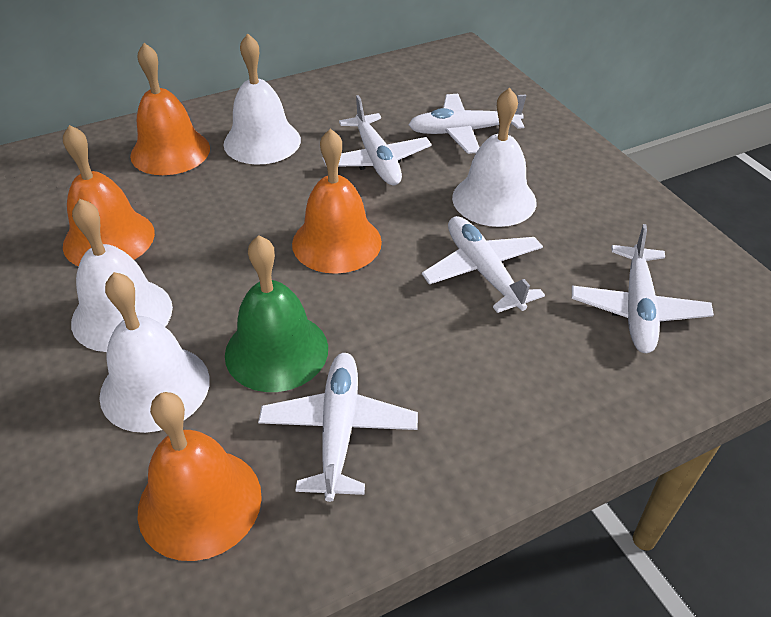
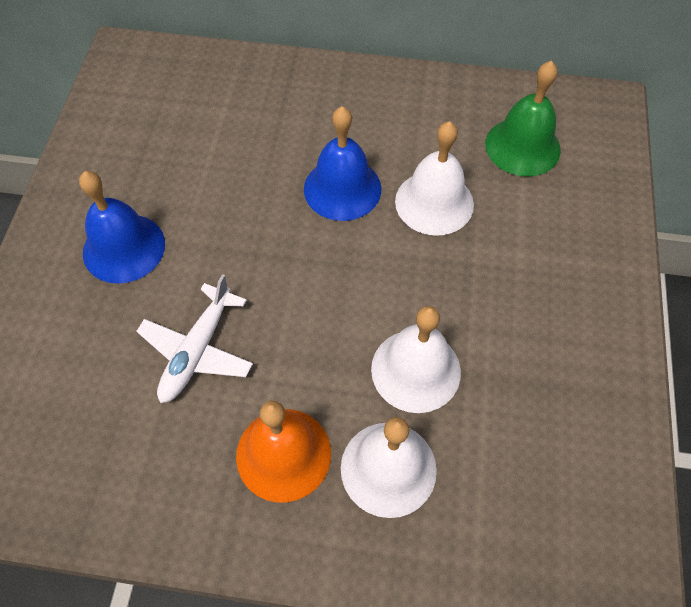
blue bell: none = 0 -> [79,171,165,284] [304,106,381,221] = 2
orange bell: [63,125,155,266] [130,43,210,175] [138,392,262,561] [292,129,382,274] = 4 -> [236,401,331,502] = 1
white bell: [71,199,173,352] [99,272,210,433] [224,33,301,165] [452,88,537,227] = 4 -> [341,417,437,518] [371,306,461,413] [395,121,474,236] = 3
white plane: [258,353,418,502] [322,95,432,186] [408,94,526,154] [422,216,545,313] [572,224,714,353] = 5 -> [136,274,253,403] = 1

